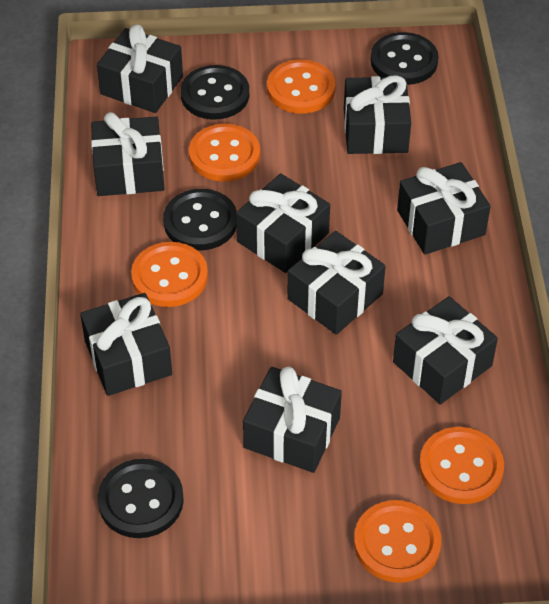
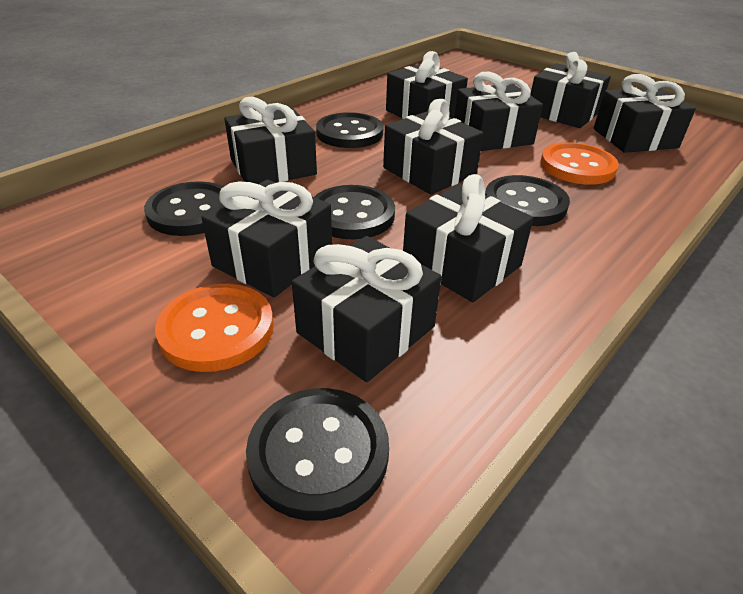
black button: [98,459,184,538] [163,189,237,250] [181,65,249,120] [370,32,439,85] = 4 -> [144,181,224,236] [246,388,389,521] [314,185,395,239] [316,112,383,148] [485,175,570,226] = 5
orange button: [131,242,208,307] [189,124,260,182] [267,59,335,114] [354,500,441,583] [419,427,504,504] = 5 -> [155,284,274,372] [541,143,619,185] = 2

